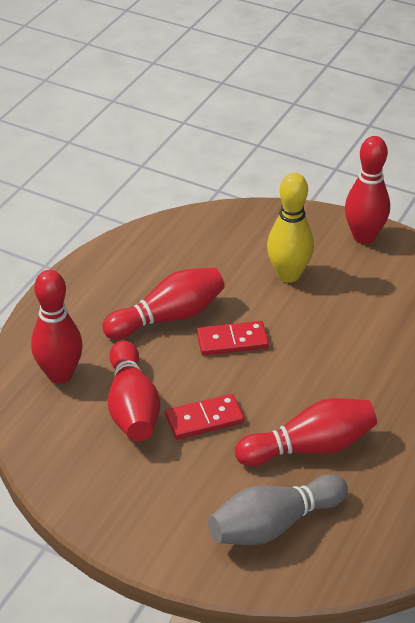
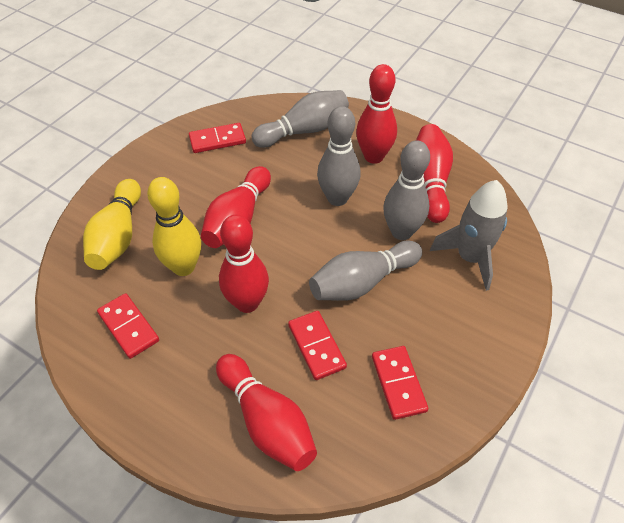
grey bowling pin: [208,474,348,545] = 1 -> [251,90,349,148] [309,240,422,301] [317,106,361,206] [383,141,430,240] = 4
grey rocket: none = 0 -> [430,180,508,291] = 1
red domino: [165,394,244,439] [197,321,269,355] = 2 -> [97,293,159,359] [189,123,246,153] [288,311,347,380] [372,346,428,420] = 4
yellow bowling pin: [267,173,314,283] = 1 -> [83,179,141,270] [147,177,201,276] = 2

